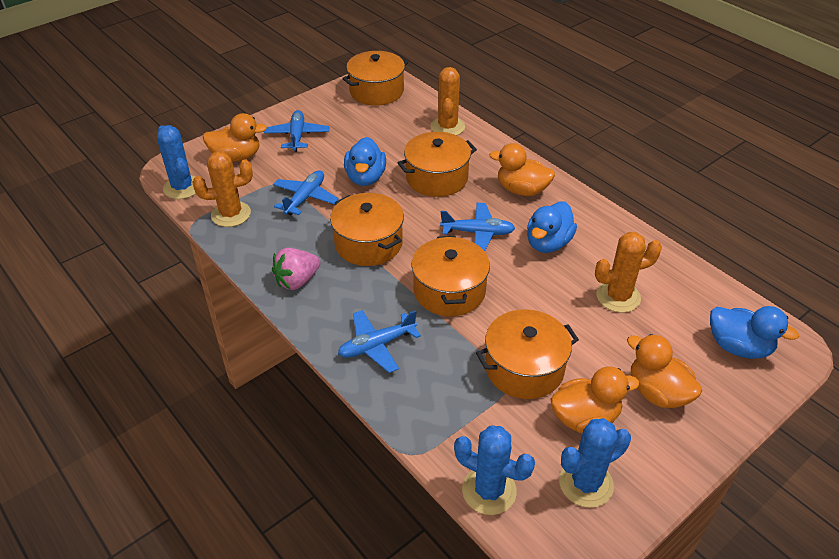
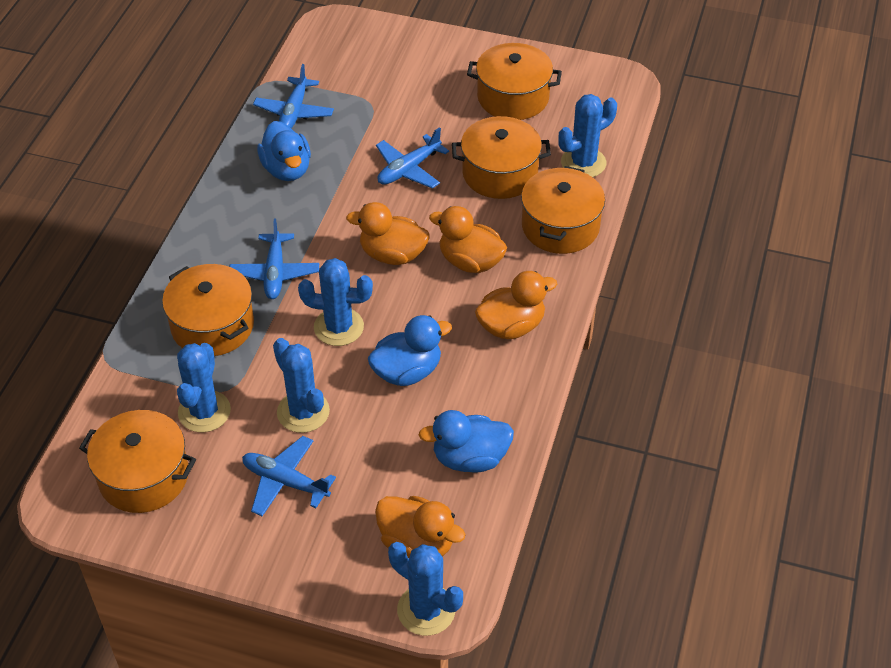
blue cactus: [157,125,196,199] [454,425,535,515] [559,418,631,508] = 3 -> [177,343,231,432] [273,338,330,433] [298,258,373,346] [388,542,463,636] [558,94,617,177] = 5
orange cactus: [193,151,253,227] [430,67,465,135] [595,232,662,313] = 3 -> none = 0
pink strawberry: [272,248,321,290] = 1 -> none = 0

